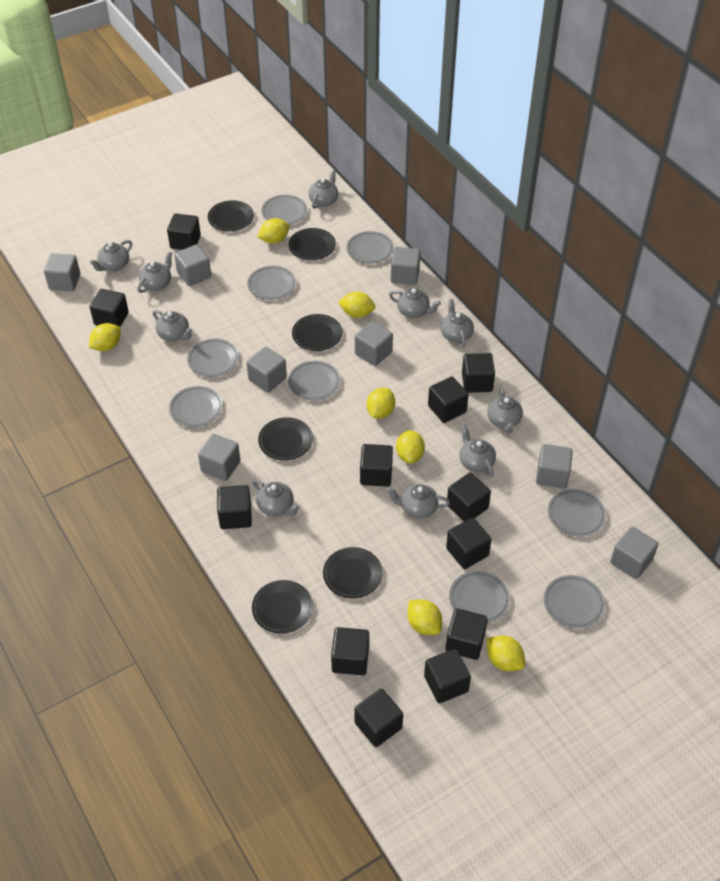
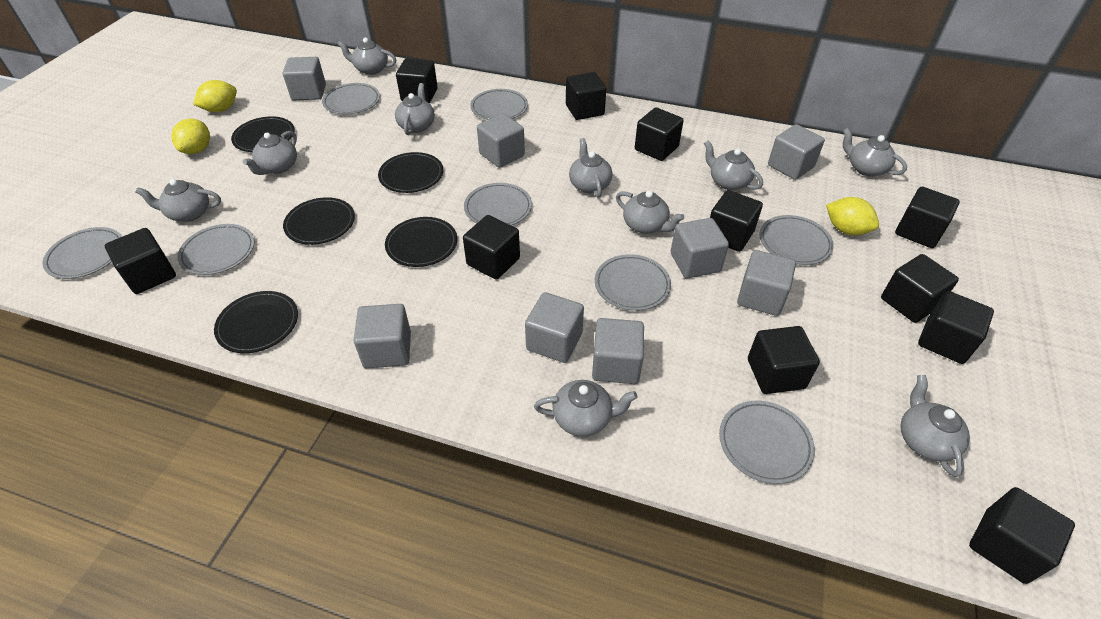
black cube: [90,289,129,327] [167,213,201,250] [217,485,252,529] [331,627,369,675] [354,689,403,747] [360,444,393,487] [424,649,471,703] [428,376,468,423] [445,609,488,660] [446,517,492,569] [447,473,491,521] [462,353,495,393] = 12 -> [105,228,176,294] [396,59,438,103] [463,215,520,280] [566,72,606,120] [635,107,684,161] [710,190,763,252] [748,326,820,394] [881,254,959,323] [895,187,960,248] [918,291,994,364] [969,487,1075,584] = 11
black plate: [208,200,254,231] [252,580,313,634] [258,417,313,461] [289,228,336,260] [292,314,343,351] [323,547,383,598] = 6 -> [214,291,298,353] [231,116,295,152] [283,197,355,245] [378,152,443,193] [385,217,457,267] = 5
grey plate: [169,386,223,427] [187,339,239,377] [247,266,296,300] [261,195,307,225] [288,361,340,401] [347,231,394,264] [449,571,510,623] [544,575,605,628] [548,489,606,537] = 9 -> [43,227,122,279] [177,224,255,275] [322,83,380,114] [464,183,532,225] [470,89,528,120] [595,254,671,311] [719,400,815,484] [760,215,834,265] = 8
yellow lemon: [89,323,121,351] [258,218,290,244] [338,292,375,318] [367,388,395,418] [396,430,425,464] [407,599,442,635] [486,636,525,671] = 7 -> [171,119,210,154] [193,80,237,112] [826,197,879,235] = 3

